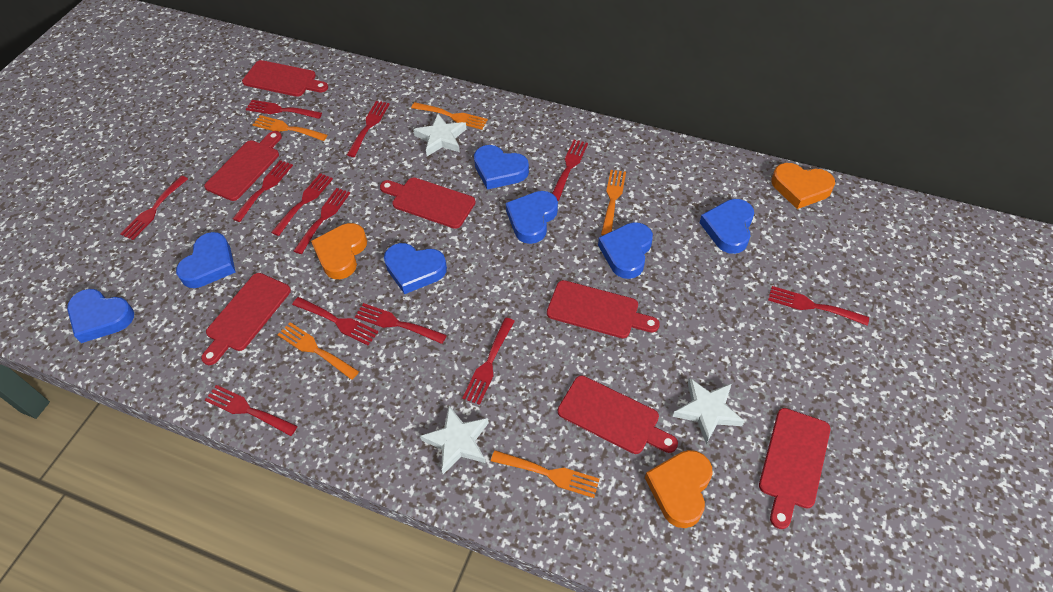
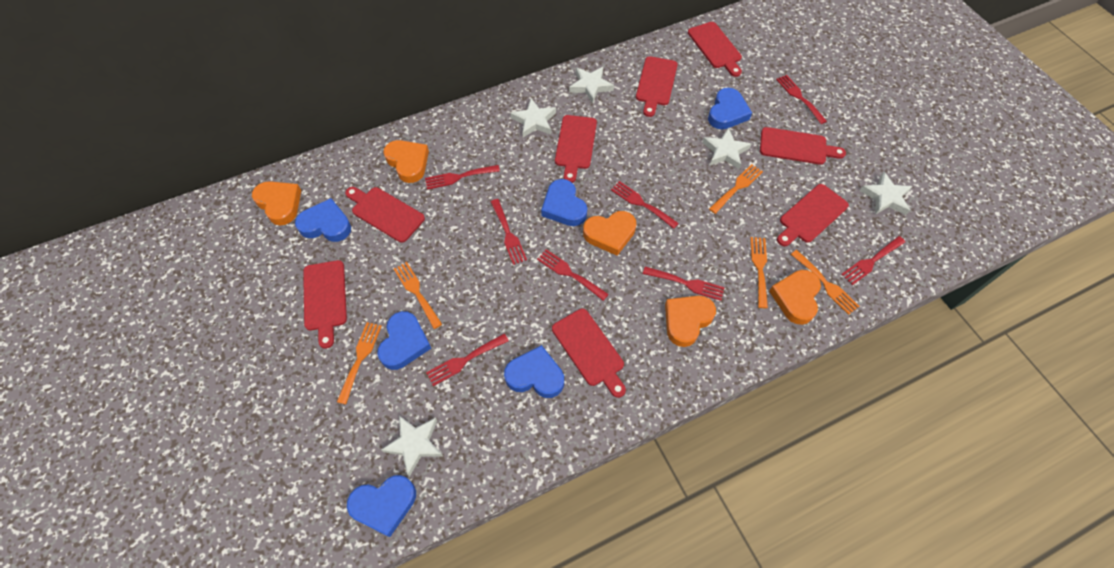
blue heart: [67,289,134,343] [176,232,236,288] [384,243,447,294] [474,145,529,190] [506,191,558,244] [598,222,653,279] [700,199,754,254] = 7 -> [295,198,351,242] [347,475,416,537] [377,311,431,370] [504,345,564,398] [541,179,587,226] [708,88,752,129] = 6
orange heart: [311,223,367,279] [645,450,712,528] [771,163,835,209] = 3 -> [252,181,301,225] [383,140,429,183] [583,211,637,256] [665,296,716,347] [769,270,821,325] = 5
red cutting board: [201,273,291,365] [204,131,282,201] [242,60,328,97] [380,177,476,229] [547,280,660,338] [558,376,678,454] [759,408,831,529] = 7 -> [303,260,347,349] [345,187,425,243] [552,309,626,398] [555,115,597,183] [636,56,678,117] [688,22,742,77] [760,127,846,165] [777,184,849,246] = 8
red fork: [121,176,188,240] [205,385,298,436] [233,160,293,222] [246,100,322,119] [271,173,333,236] [292,297,378,345] [294,188,350,254] [347,101,390,157] [355,303,447,344] [462,318,515,405] [552,140,588,201] [768,286,869,326] = 12 -> [425,165,500,190] [426,334,509,386] [491,199,527,265] [537,249,609,301] [611,181,679,229] [643,266,725,301] [776,75,827,124] [841,236,905,285] = 8
white star: [413,114,466,156] [420,406,489,474] [673,378,745,444] = 3 -> [381,416,443,477] [510,98,556,138] [569,67,614,104] [702,128,751,169] [860,172,913,215] = 5

